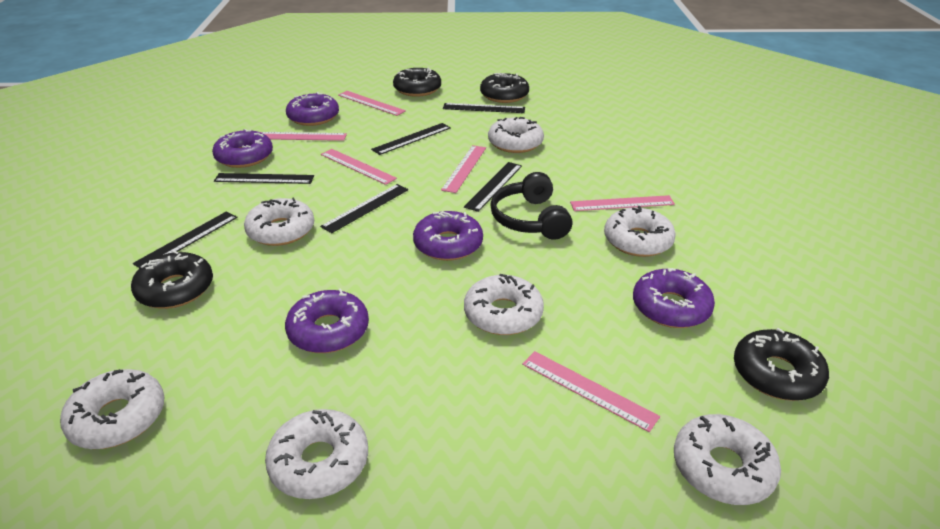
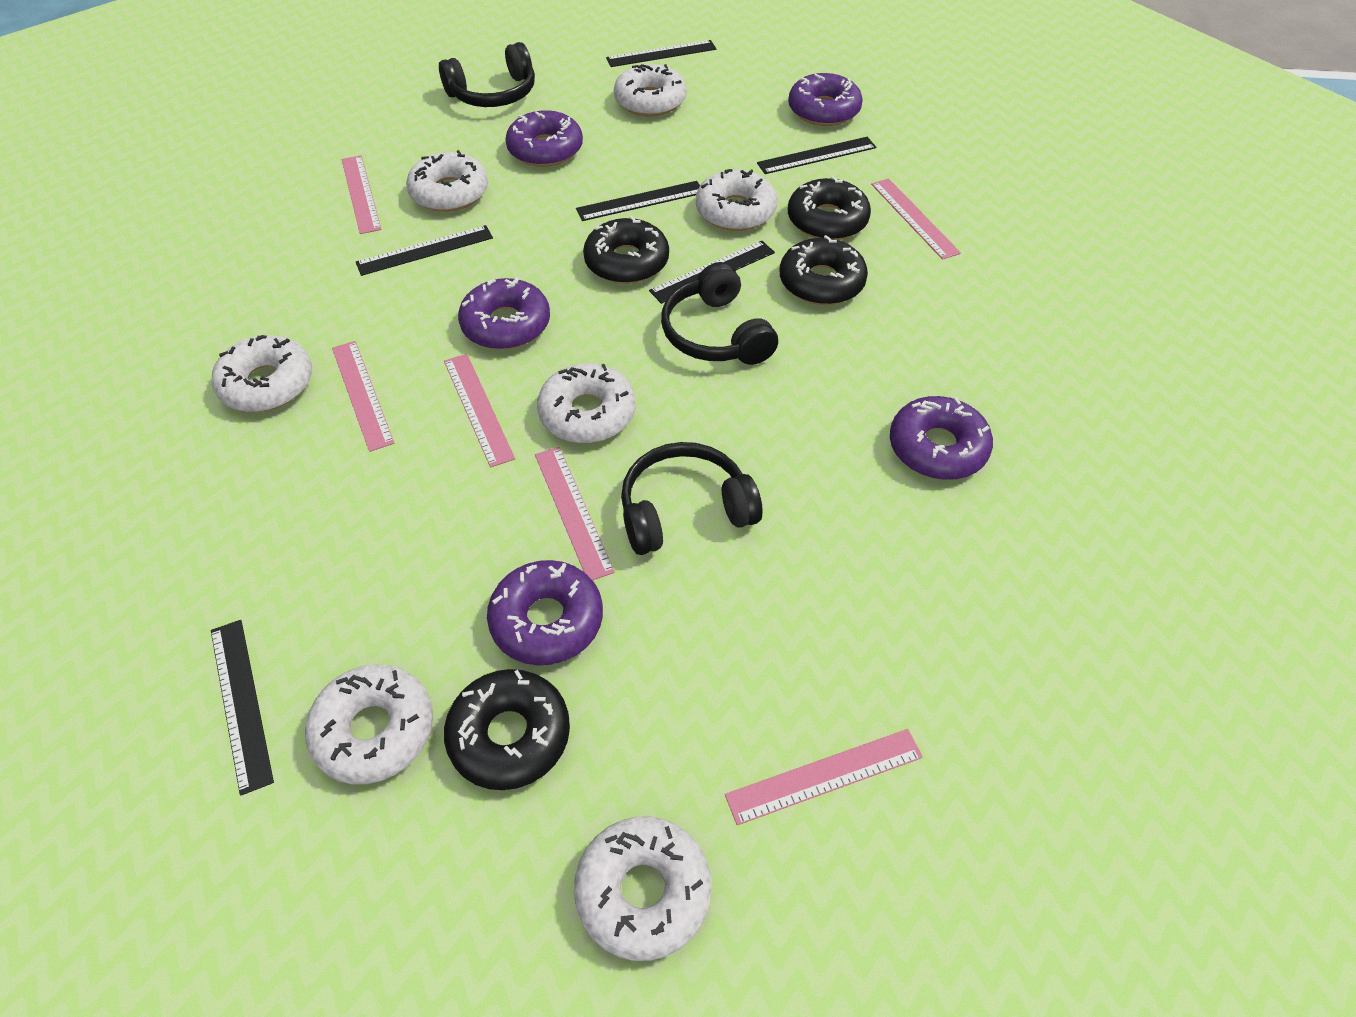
black headphones: [490,172,572,240] = 1 -> [439,42,535,107] [621,442,762,555] [661,262,778,365] = 3

